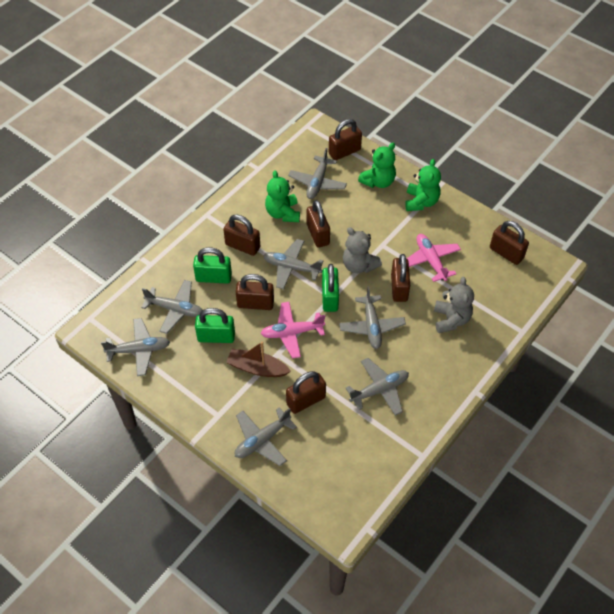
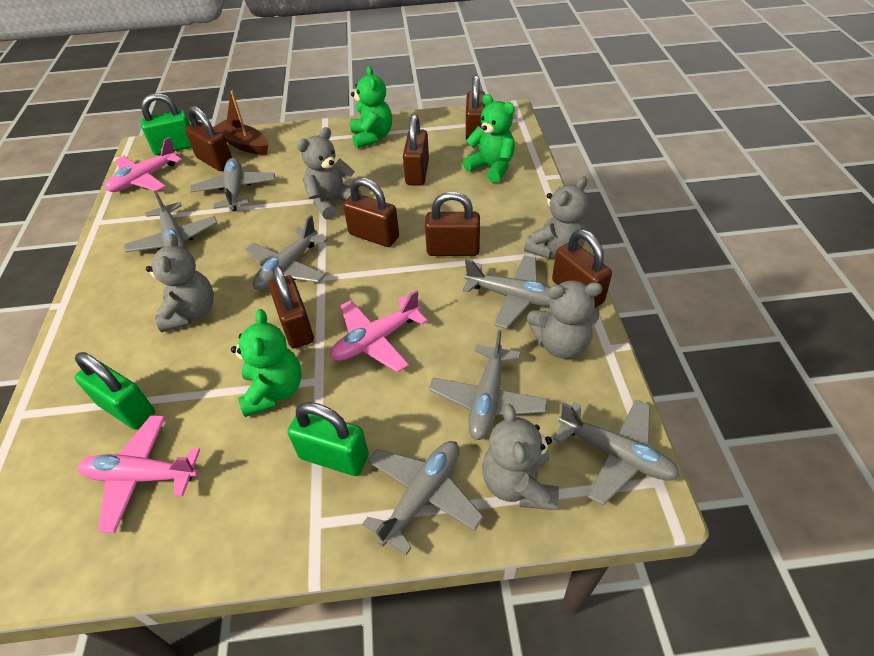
grey teddy bear: [343,227,382,273] [434,277,474,333] = 2 -> [146,233,214,332] [297,127,361,220] [482,404,559,510] [524,176,589,259] [527,281,603,359] = 5
pink plane: [261,302,325,358] [407,234,461,282] = 2 -> [78,415,200,533] [105,137,182,192] [330,290,428,372] = 3

